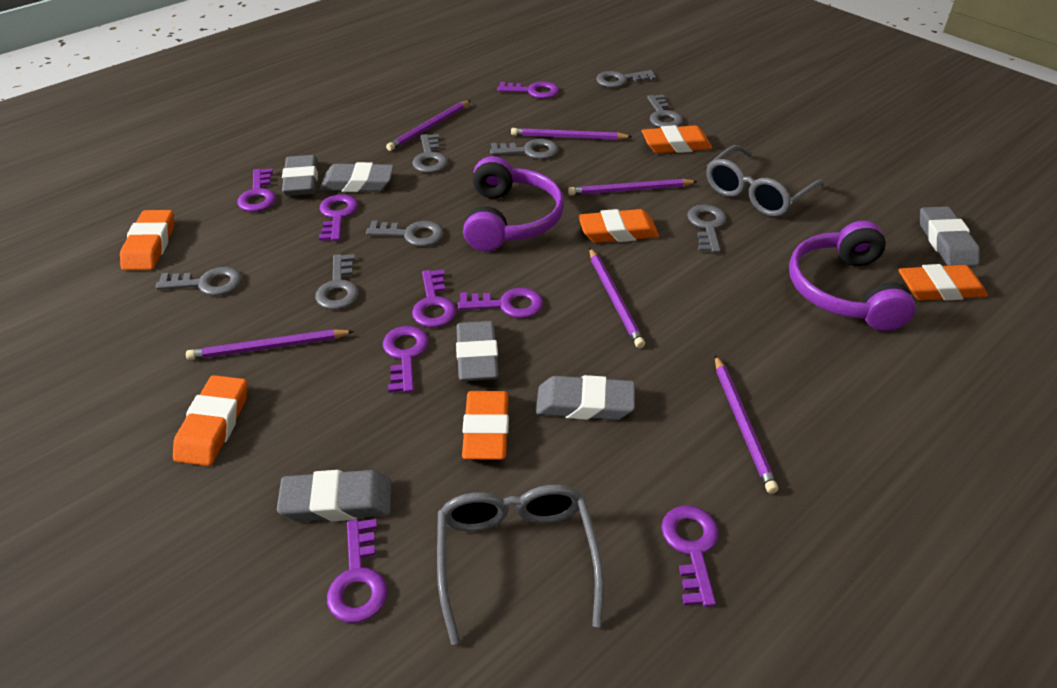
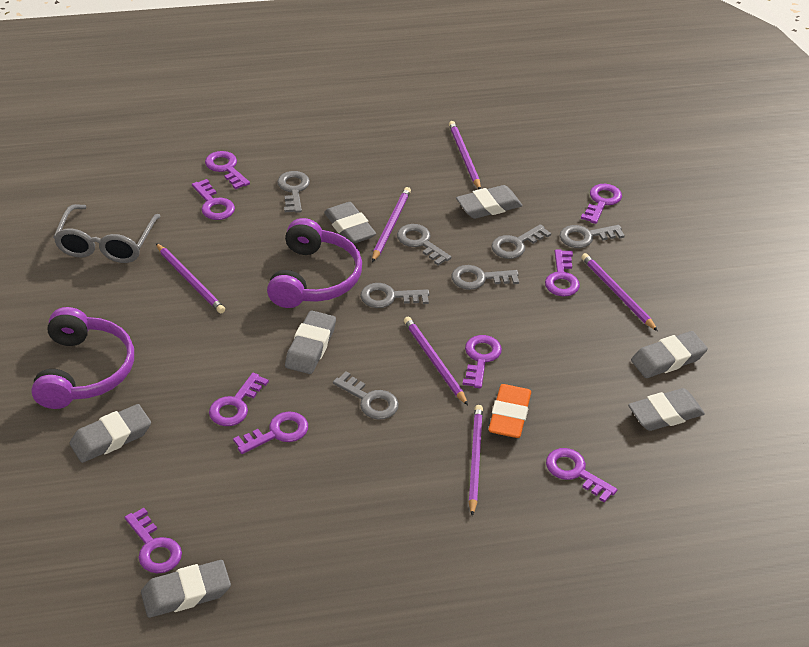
grey eraser: [277,470,392,522] [282,155,318,196] [320,162,394,192] [456,321,499,381] [536,375,635,420] [920,206,980,266] = 6 -> [70,404,151,463] [141,560,231,618] [285,311,336,374] [324,202,376,244] [456,185,523,219] [628,388,705,431] [631,331,708,378] = 7
grey glasses: [437,485,604,645] [706,145,825,217] = 2 -> [53,204,161,263] = 1
grey key: [155,267,242,296] [315,254,359,310] [366,220,444,247] [412,134,448,173] [490,139,558,159] [596,70,656,88] [647,95,683,128] [687,205,727,253] = 8 -> [277,171,310,213] [333,371,399,420] [360,283,429,308] [397,224,451,266] [452,265,519,290] [491,224,551,259] [560,225,625,248] = 7
orange eraser: [120,210,174,270] [173,375,247,466] [462,391,509,460] [578,209,659,243] [642,125,712,154] [898,264,988,301] = 6 -> [489,384,531,438] = 1
purple key: [237,168,276,212] [319,194,358,241] [327,519,388,623] [383,326,429,393] [412,269,456,327] [458,288,543,318] [497,81,559,99] [661,505,719,607] = 8 -> [125,508,182,574] [192,179,235,220] [205,151,250,190] [209,373,269,426] [233,411,308,454] [462,335,502,388] [545,249,580,297] [546,448,617,503] [581,184,622,224] = 9

